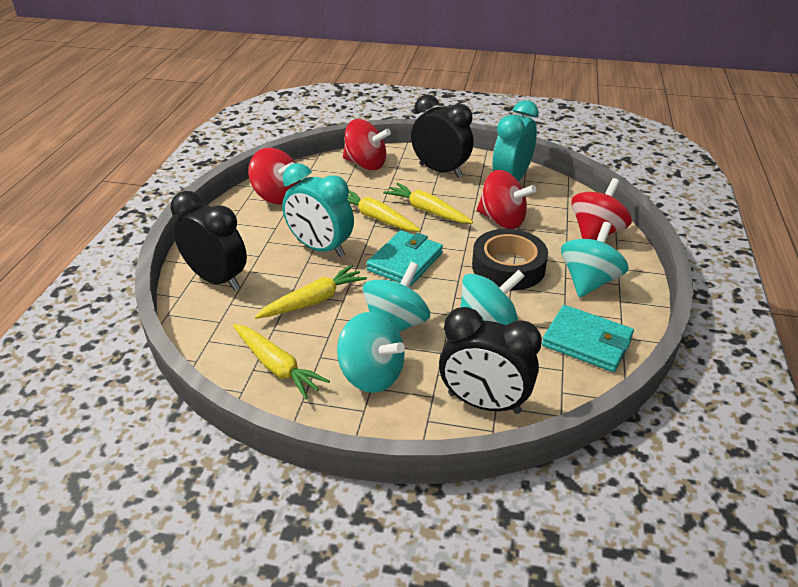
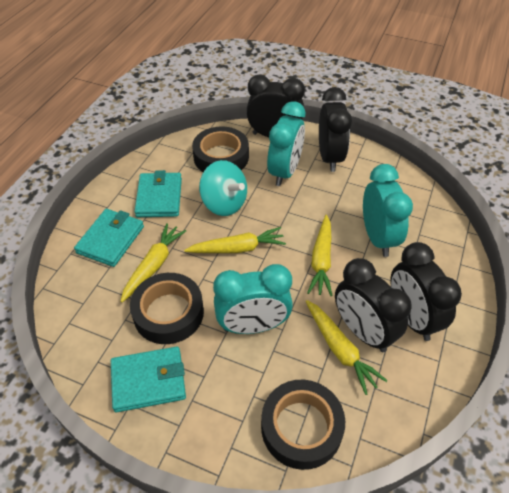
black clock: [170,191,247,291] [411,94,473,178] [439,307,542,414] = 3 -> [246,75,305,137] [319,87,352,172] [335,258,412,352] [390,242,462,341] = 4
black tape: [472,229,548,290] = 1 -> [130,273,204,344] [192,126,249,172] [261,380,345,470] = 3
red spinning top: [248,148,301,204] [343,119,391,170] [477,170,537,229] [571,178,632,240] = 4 -> none = 0
turquoise clock: [282,163,354,257] [492,100,539,181] = 2 -> [213,264,293,334] [267,101,305,186] [363,164,413,257] = 3
turquoise spinning top: [337,312,405,393] [363,262,430,332] [460,270,525,326] [561,222,629,298] = 4 -> [199,160,247,216] = 1
turquoise wallet: [366,230,443,286] [542,305,634,372] = 2 -> [74,209,144,267] [111,347,186,412] [134,170,182,217] = 3

